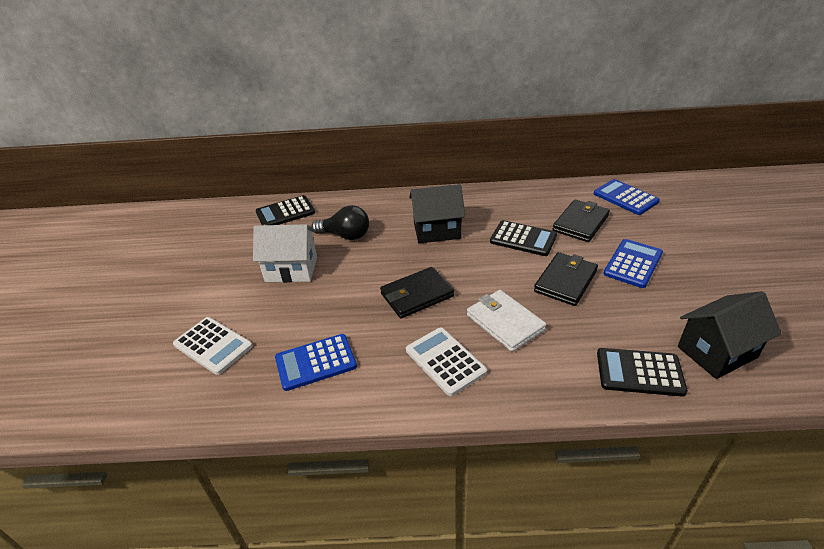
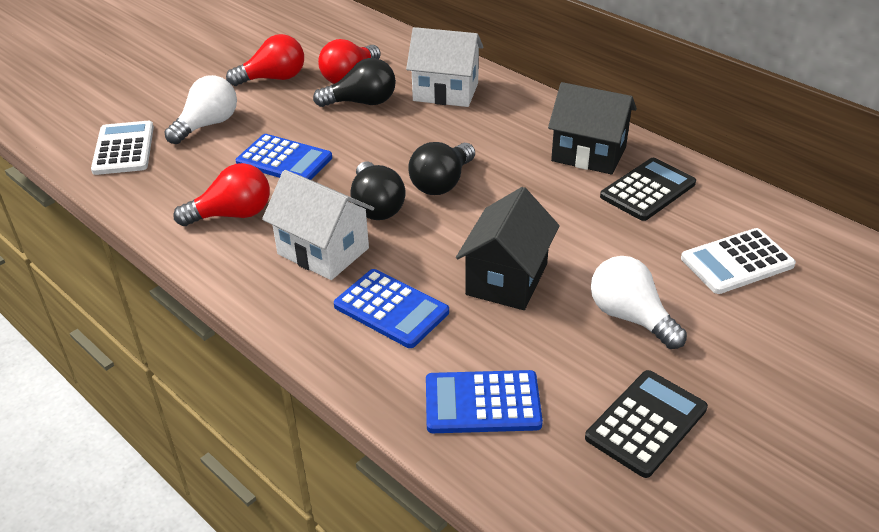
black calculator: [255,195,315,225] [490,220,557,256] [597,348,688,397] = 3 -> [585,370,708,478] [600,158,696,221] = 2
black light bulb: [311,205,369,240] = 1 -> [313,58,396,107] [350,162,405,220] [408,142,475,195] = 3
black wallet: [380,267,454,318] [534,252,598,306] [552,200,610,242] = 3 -> none = 0
red light bulb: none = 0 -> [173,163,270,226] [226,34,304,86] [318,39,381,84] = 3
white house: [253,224,317,283] = 1 -> [262,170,374,280] [406,27,483,107] = 2
white light bulb: none = 0 -> [165,75,237,144] [591,256,687,349] = 2
white wallet: [467,290,546,352] = 1 -> none = 0

